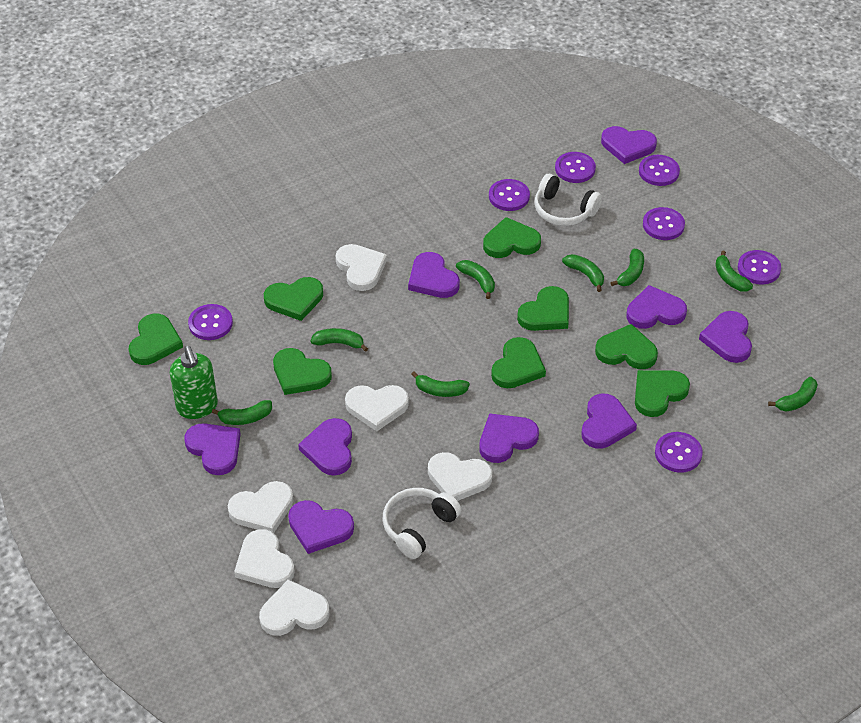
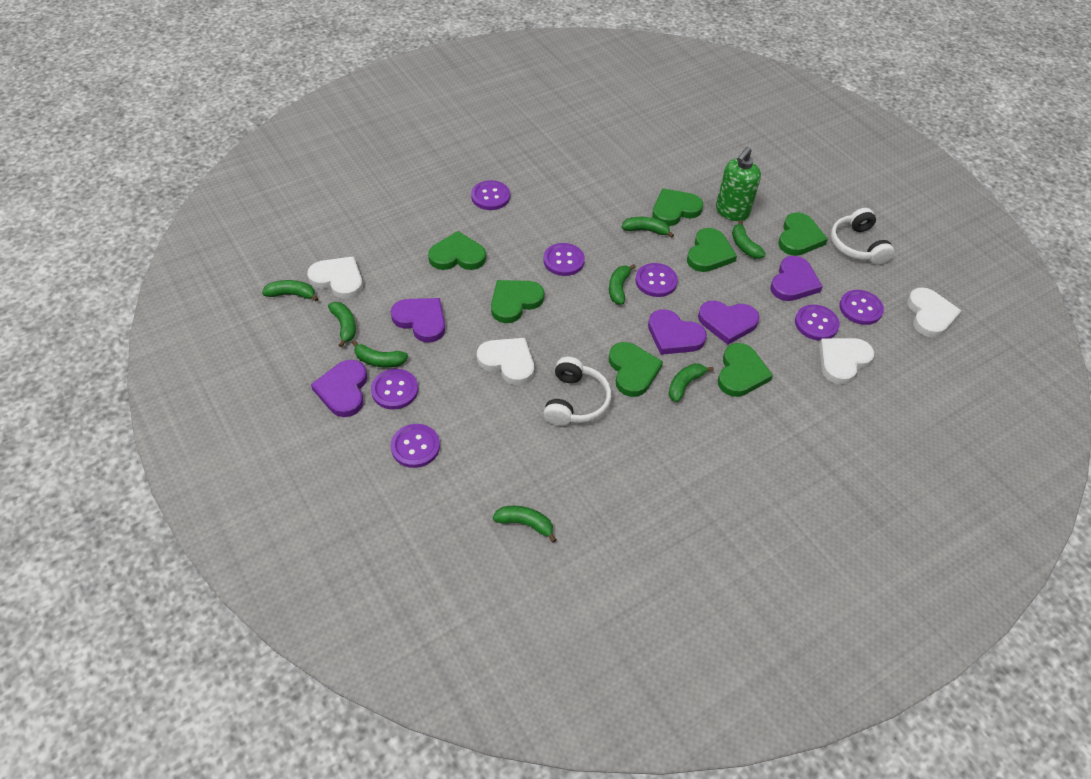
green heart: [128,314,183,365] [264,277,323,321] [273,348,332,395] [483,217,541,258] [491,337,546,388] [517,286,569,331] [595,324,658,369] [635,370,690,417] = 8 -> [428,231,486,270] [491,280,544,323] [609,342,663,397] [652,188,703,226] [687,228,737,272] [718,343,773,397] [778,212,828,256] = 7
purple heart: [184,423,241,475] [288,500,354,554] [298,418,352,475] [408,252,460,298] [479,413,539,463] [581,393,637,449] [601,126,657,164] [626,285,687,329] [699,311,752,363] = 9 -> [311,360,367,417] [391,298,445,343] [648,309,707,355] [698,301,760,345] [770,256,823,301] = 5
white heart: [228,481,293,533] [234,529,295,588] [259,579,330,636] [335,244,387,291] [345,385,409,431] [428,452,493,501] = 6 -> [307,256,363,299] [477,338,534,385] [819,338,874,385] [907,287,961,337] = 4

